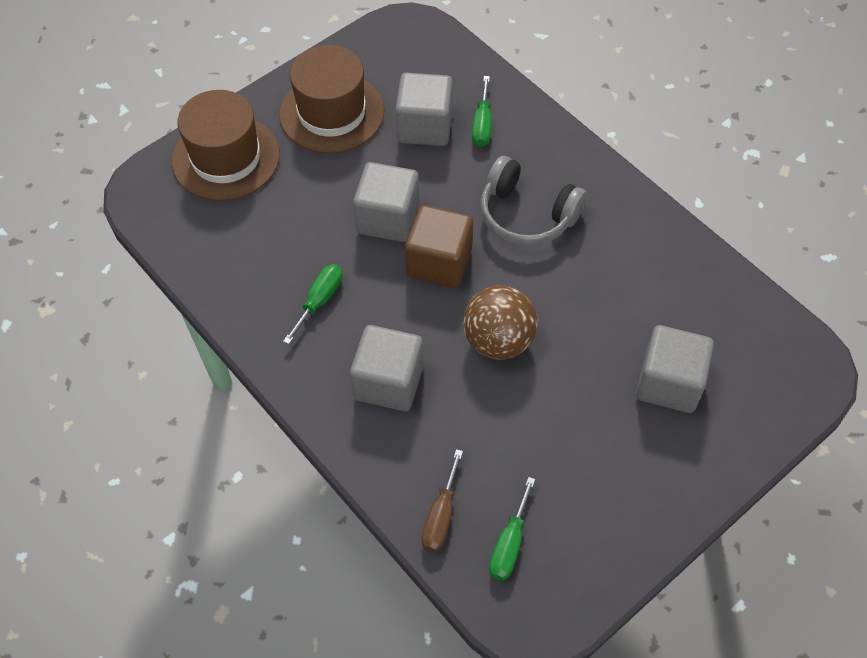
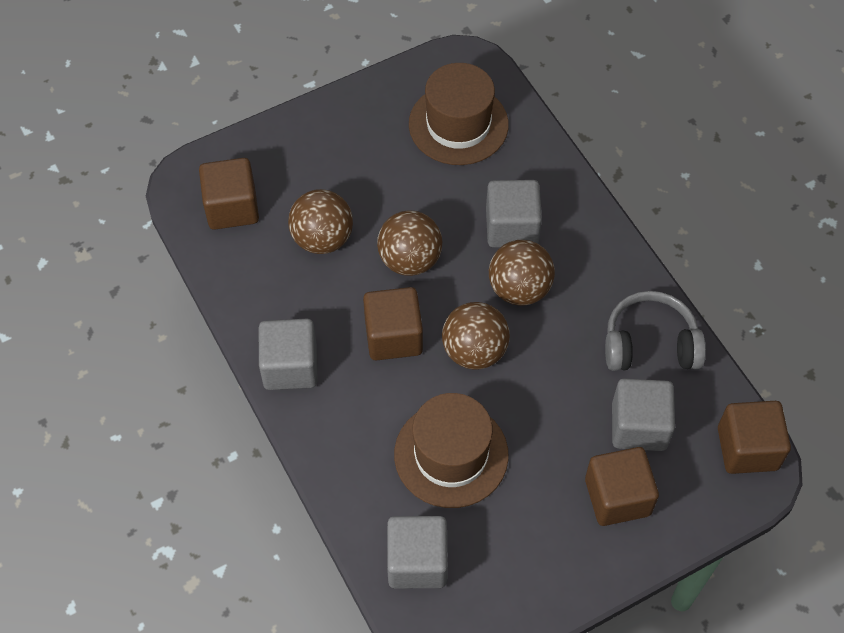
brown ball: [463,285,538,359] = 1 -> [288,189,353,254] [377,210,442,276] [442,302,510,370] [489,240,555,306] = 4
brown cube: [405,205,473,288] = 1 -> [199,158,259,230] [363,287,423,361] [585,447,659,526] [718,401,791,474] = 4
brown screwdriver: [421,449,463,552] = 1 -> none = 0
green screwdriver: [283,264,343,344] [472,76,492,147] [489,477,535,581] = 3 -> none = 0

